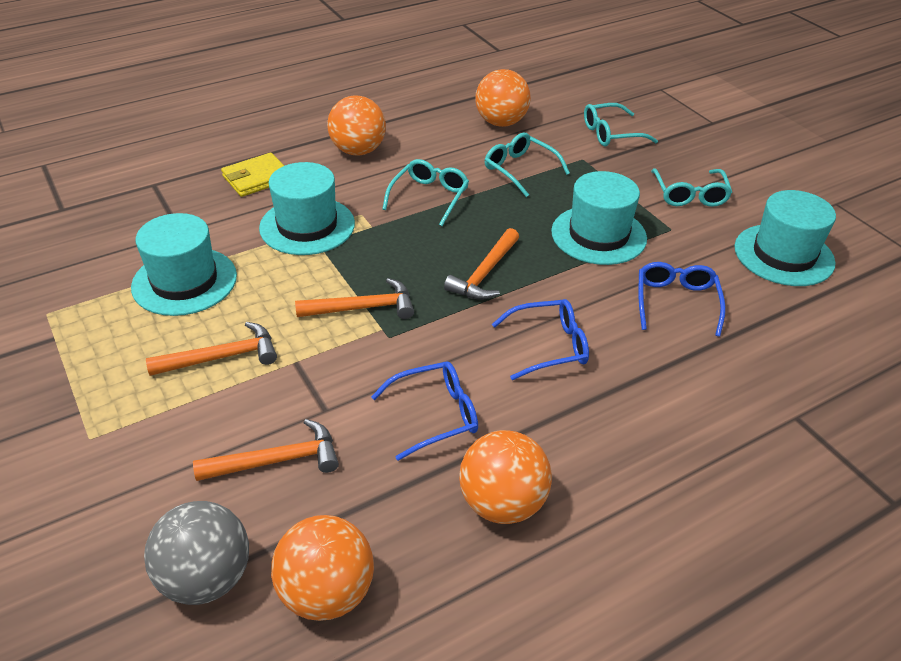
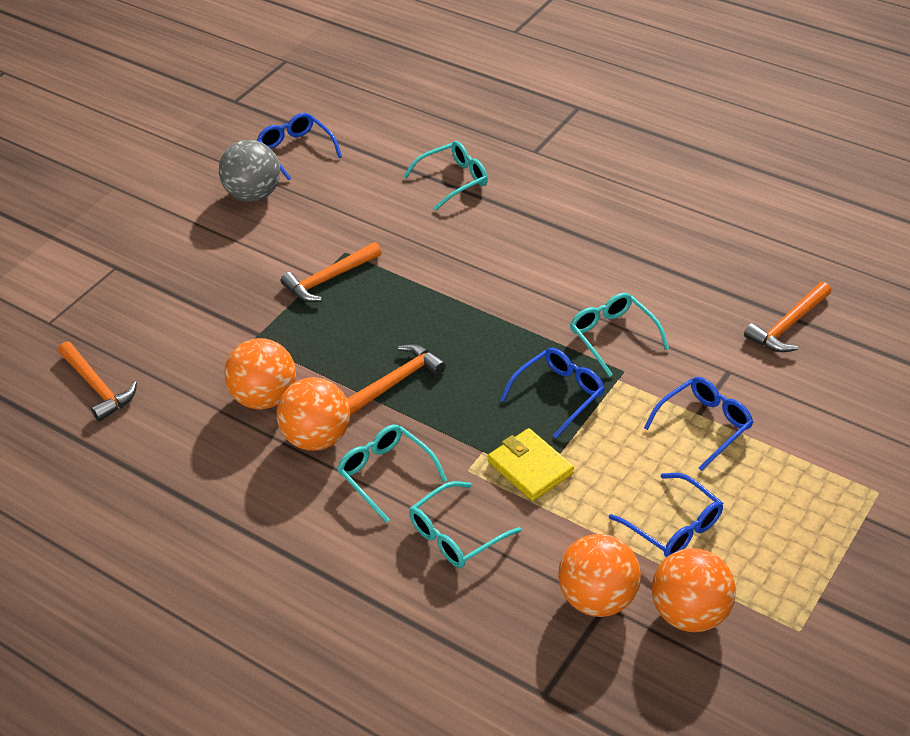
blue glasses: [371,362,478,461] [492,299,589,380] [638,262,726,337] = 3 -> [257,113,342,180] [500,348,605,438] [609,473,723,558] [644,377,753,471] = 4
turquoise hat: [131,213,237,316] [259,162,355,255] [551,171,647,265] [734,190,836,286] = 4 -> none = 0

